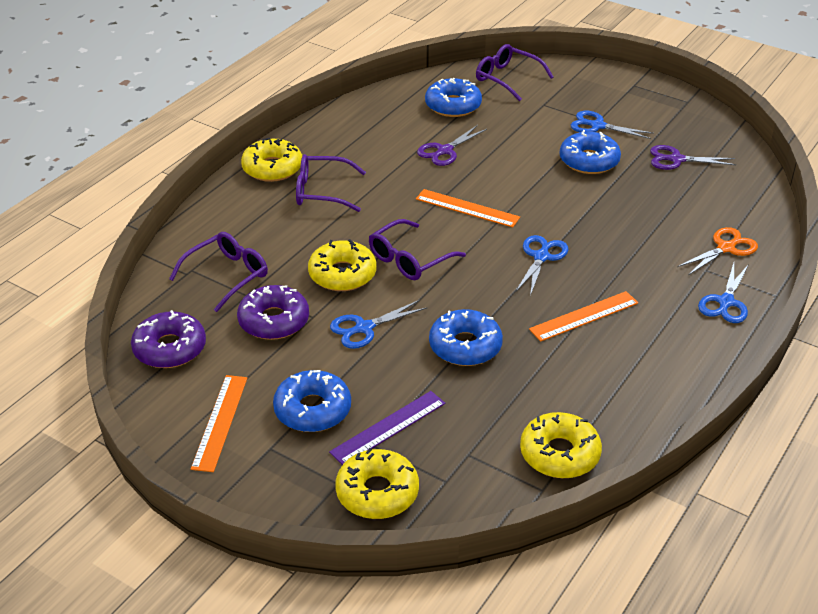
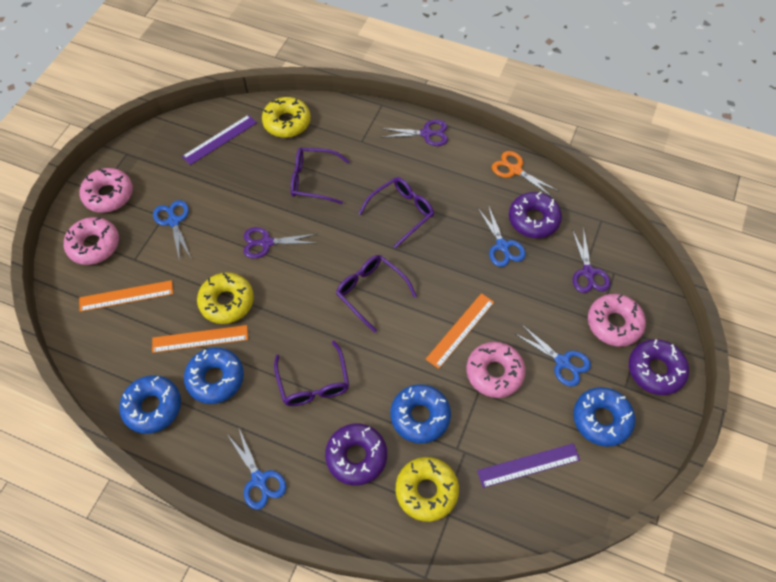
pink donut: none = 0 -> [64,217,119,265] [80,168,133,213] [466,342,526,398] [588,294,646,347] = 4
purple donut: [131,310,206,368] [237,285,309,340] = 2 -> [325,424,387,485] [509,192,562,238] [629,339,689,395] = 3
purple ruler: [329,391,445,465] = 1 -> [182,115,257,165] [477,443,580,488] = 2
purple scissors: [417,125,487,166] [650,145,736,170] = 2 -> [244,227,316,259] [380,120,448,146] [572,228,610,293] = 3
yellow donut: [241,138,302,182] [308,239,376,291] [335,448,419,519] [520,412,602,478] = 4 -> [197,273,254,324] [262,97,311,138] [396,457,459,522] = 3

